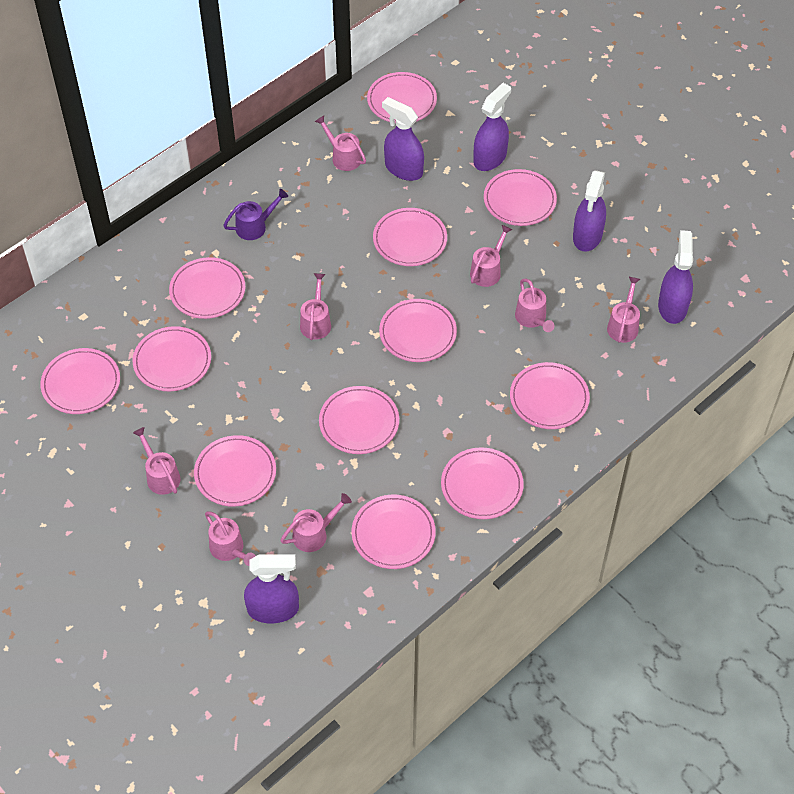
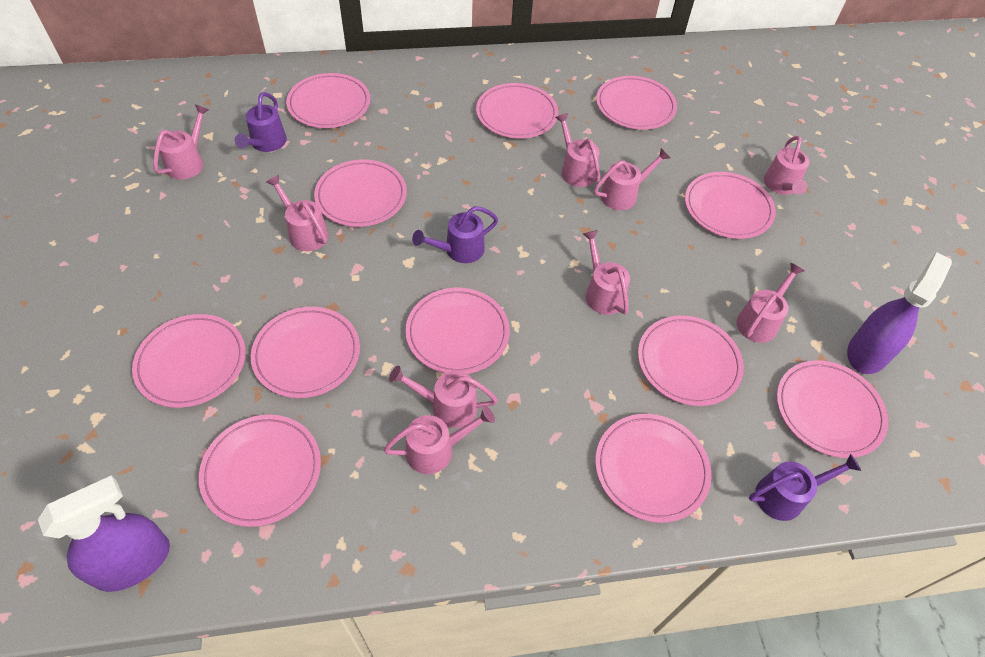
pink watering can: [133,427,181,495] [205,511,256,566] [280,493,352,552] [300,273,331,340] [315,115,366,171] [470,225,512,287] [515,279,554,332] [607,277,640,343] = 8 -> [153,104,209,179] [266,175,328,251] [383,406,495,474] [389,366,498,428] [555,113,600,187] [583,230,630,315] [594,148,670,210] [736,263,805,343] [764,136,809,195] = 9
purple spray bottle: [244,554,299,623] [382,97,424,181] [474,83,511,171] [573,170,606,252] [658,230,693,324] = 5 -> [38,476,170,592] [847,252,952,374] = 2
purple watering can: [223,189,288,240] = 1 -> [235,92,287,152] [412,206,498,263] [749,453,861,521] = 3

